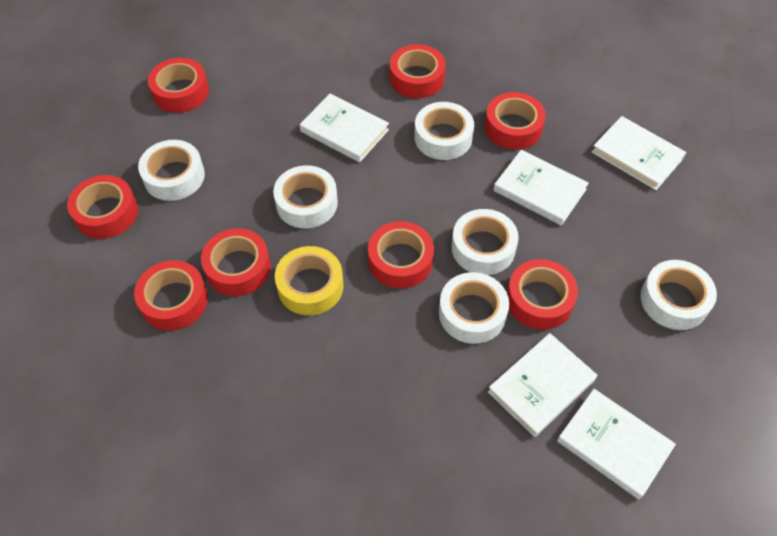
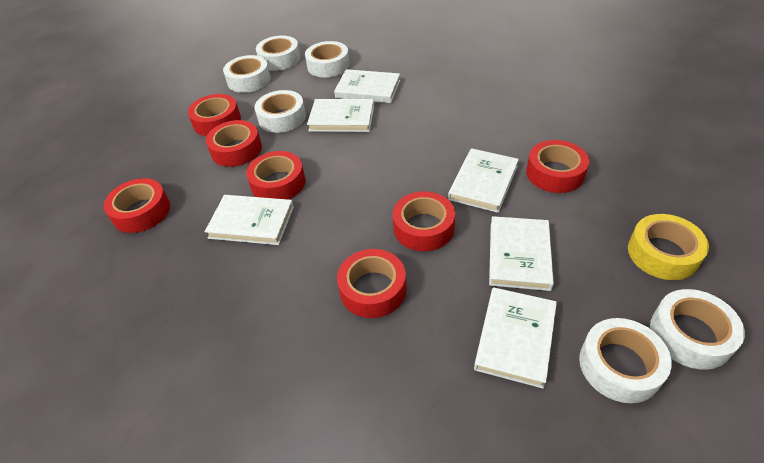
red tape: [67,175,138,239] [134,260,208,331] [148,58,209,113] [201,228,271,296] [368,221,434,289] [390,44,446,98] [485,92,546,150] [507,259,578,329] = 8 -> [104,178,170,233] [188,94,241,136] [206,120,262,167] [246,151,305,200] [337,249,407,318] [393,191,455,251] [526,140,589,193] = 7
white book: [300,93,389,162] [488,333,597,437] [493,150,589,226] [557,389,676,500] [592,116,686,190] = 5 -> [205,195,294,245] [307,99,374,132] [334,69,400,103] [448,148,519,213] [474,287,557,389] [489,216,554,291] = 6

